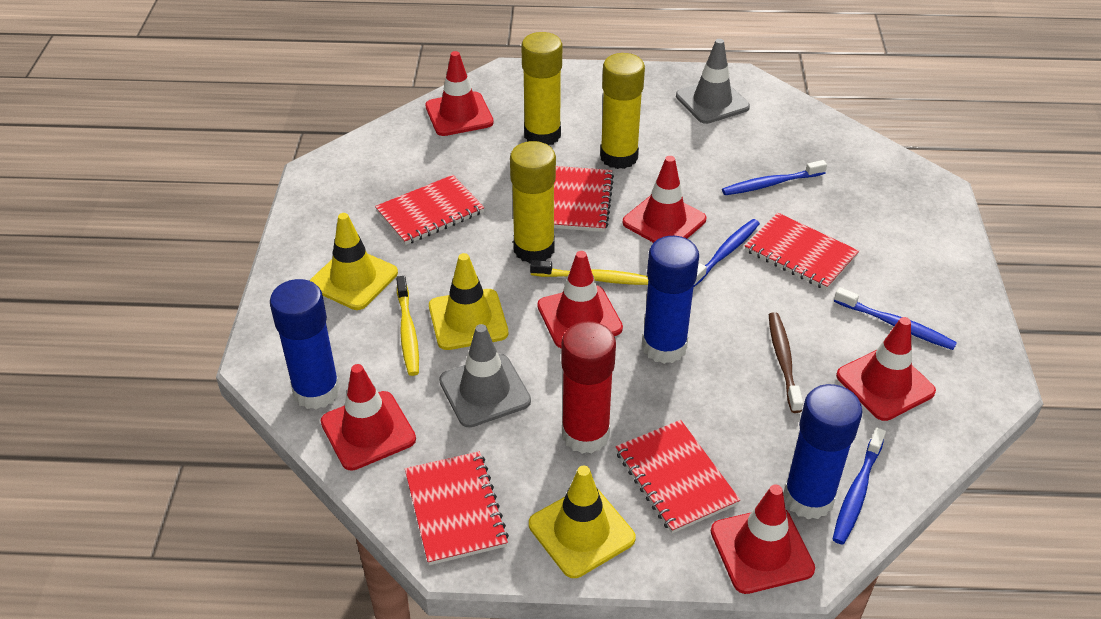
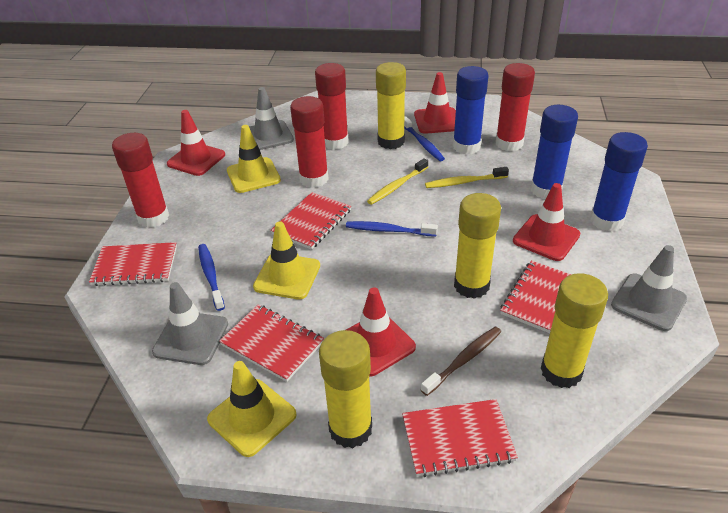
blue toothbrush: [694,219,760,287] [722,160,827,195] [833,428,886,545] [834,287,957,350] = 4 -> [198,244,225,311] [346,221,438,237] [404,116,445,161] = 3
grey traffic cone: [439,324,531,428] [676,39,750,124] = 2 -> [152,282,228,365] [249,87,294,150] [611,245,687,331] = 3
red glue stick: [561,321,616,454] = 1 -> [112,133,169,228] [290,96,329,188] [315,63,349,150] [496,63,535,152] = 4
red traffic cone: [321,364,416,471] [425,51,494,136] [537,251,623,348] [623,156,706,243] [711,484,815,594] [836,317,936,421] = 6 -> [167,110,225,176] [346,288,416,377] [414,72,456,134] [513,183,581,261] = 4
yellow glue stick: [510,141,556,263] [521,32,562,145] [600,53,645,169] = 3 -> [319,330,372,448] [376,62,406,149] [454,193,501,299] [540,273,608,388] = 4

